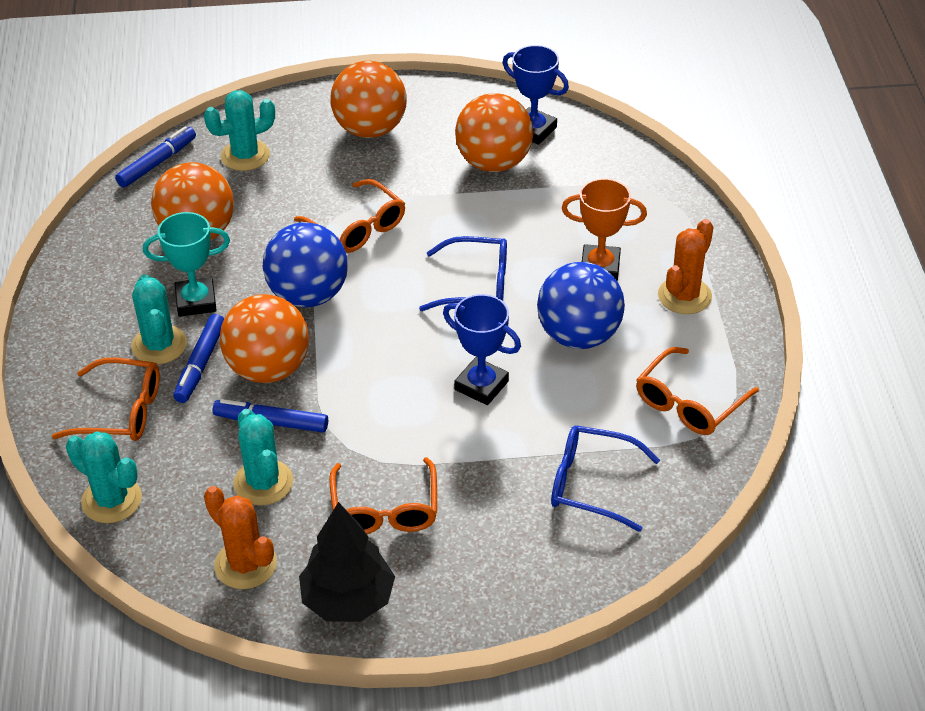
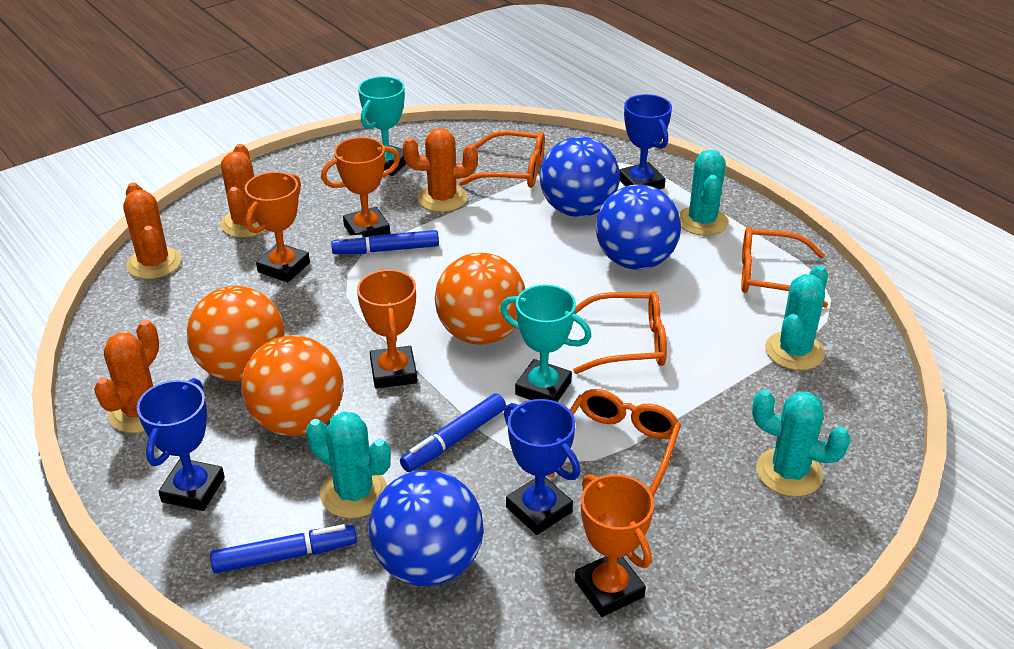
black tree: [299,502,395,622] = 1 -> none = 0
blue ball: [263,222,348,307] [537,262,625,349] = 2 -> [369,470,484,586] [540,136,620,217] [596,184,681,270] = 3
blue glasses: [419,236,507,311] [551,426,660,532] = 2 -> none = 0
blue trophy: [443,294,521,405] [503,45,569,145] = 2 -> [137,378,225,511] [504,399,580,535] [619,94,672,190] = 3
orange ball: [151,162,234,240] [220,294,309,383] [330,61,407,138] [455,93,533,172] = 4 -> [187,286,285,381] [241,335,343,436] [435,253,525,345] = 3
orange cactus: [204,486,277,589] [658,219,714,314] = 2 -> [94,320,159,433] [123,183,181,279] [221,144,266,238] [403,128,478,212] = 4
orange trophy: [562,178,647,281] = 1 -> [245,172,310,283] [321,137,400,237] [357,269,417,389] [575,474,654,617] = 4
turquoise trophy: [143,212,230,317] = 1 -> [358,76,407,176] [500,284,592,402] = 2

